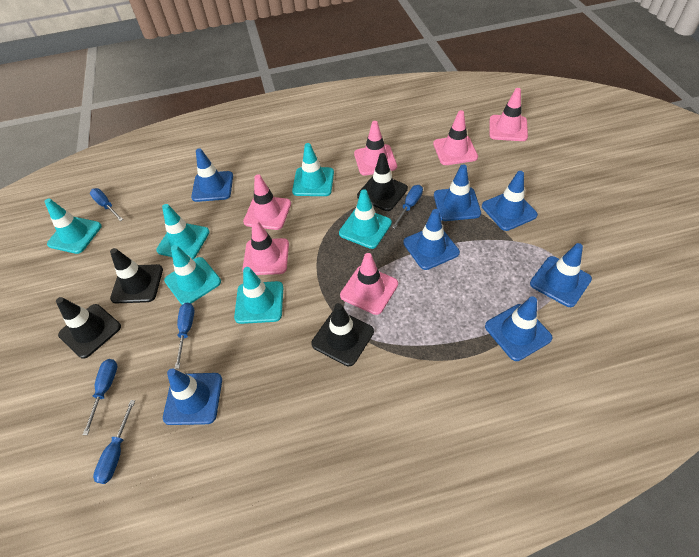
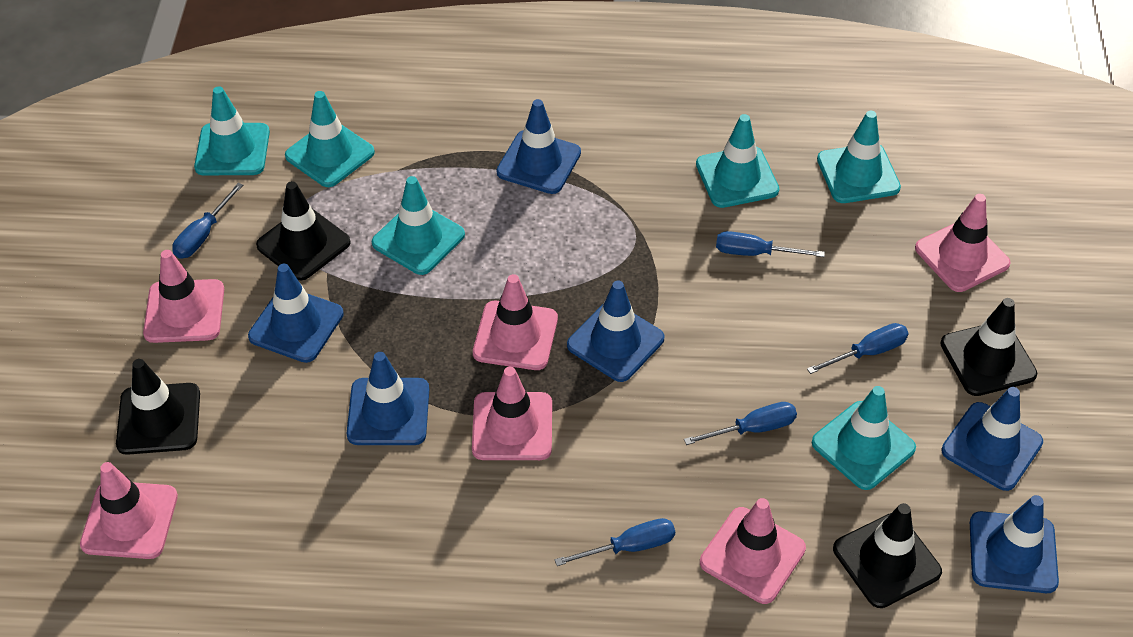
blue traffic cone: [163,369,222,425] [191,148,233,202] [403,209,460,270] [434,165,481,221] [482,171,538,231] [485,296,553,361] [530,243,592,307] = 7 -> [248,264,344,363] [347,352,429,445] [497,99,581,194] [567,280,664,382] [941,387,1043,491] [970,495,1059,593] = 6

